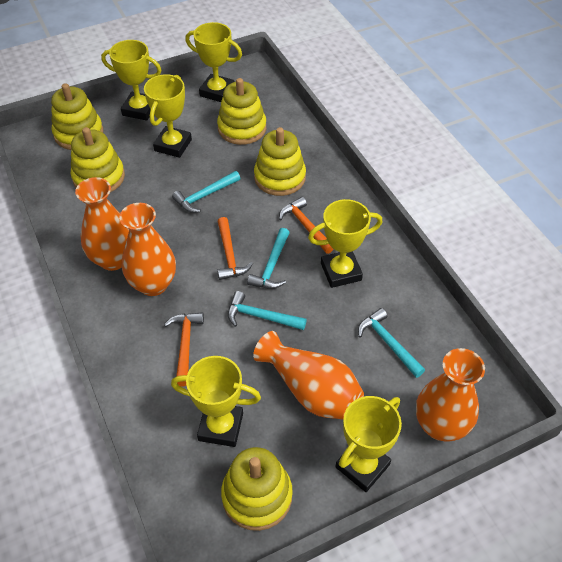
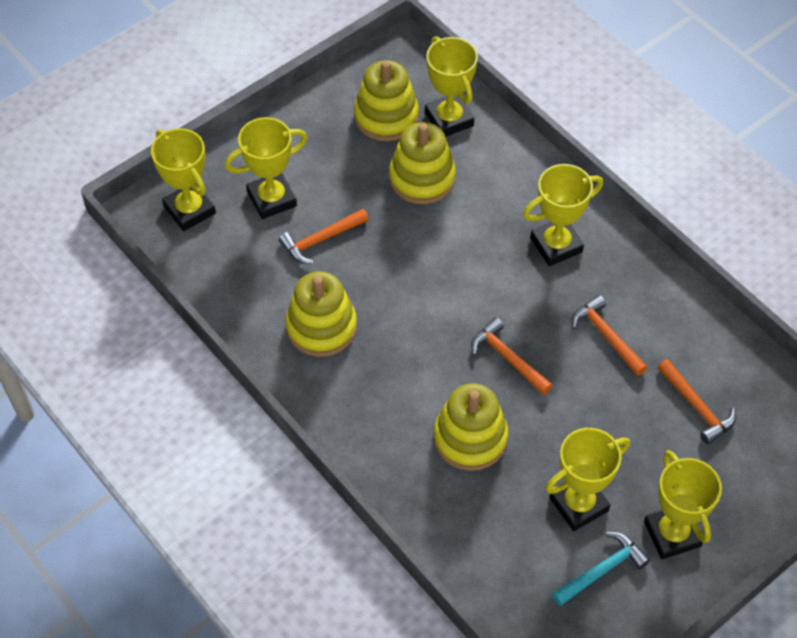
orange hammer: [164,312,204,386] [217,217,253,280] [279,197,334,254] = 3 -> [279,209,369,264] [471,317,553,395] [572,295,648,376] [657,359,736,444] = 4
orange vase: [75,177,129,271] [119,203,176,296] [253,331,364,420] [416,348,485,442] = 4 -> none = 0
turquoise hammer: [172,171,240,213] [228,291,307,330] [247,228,290,289] [358,308,425,378] = 4 -> [551,532,650,606] = 1
yellow stacking toy: [51,83,103,150] [71,127,125,192] [217,78,266,145] [221,447,293,531] [254,127,306,196] = 5 -> [285,271,357,357] [354,60,419,141] [389,122,456,204] [433,383,508,471] = 4

